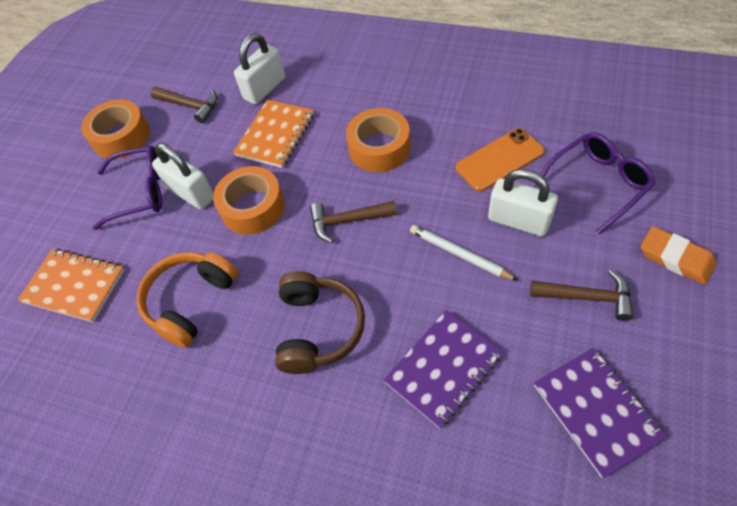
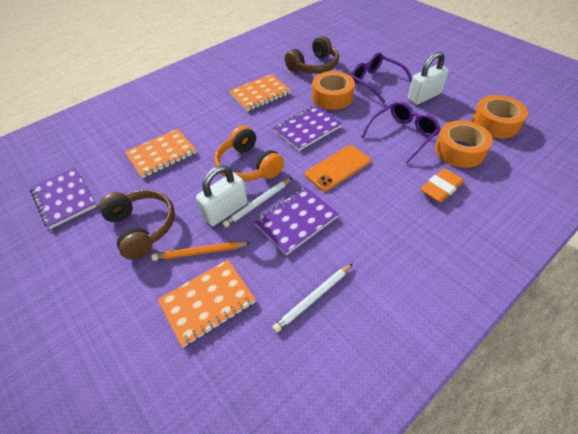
brown hammer: [151,87,218,123] [310,201,397,243] [530,269,634,321] = 3 -> none = 0
brown headphones: [275,271,365,374] = 1 -> [99,190,175,260] [285,36,339,74] = 2
orange notebook: [17,248,124,322] [233,100,314,168] = 2 -> [125,129,197,178] [158,260,256,347] [229,74,291,111] = 3
orange pencil: none = 0 -> [151,241,250,261] = 1
purple notebook: [384,310,503,428] [534,348,667,478] = 2 -> [30,167,97,229] [254,187,339,255] [273,105,342,151] = 3
white padlock: [152,143,214,210] [234,33,285,105] [488,169,558,236] = 3 -> [196,165,247,226] [408,51,449,105] = 2
white pencil: [410,225,518,281] = 1 -> [222,178,292,227] [272,263,353,333] = 2

